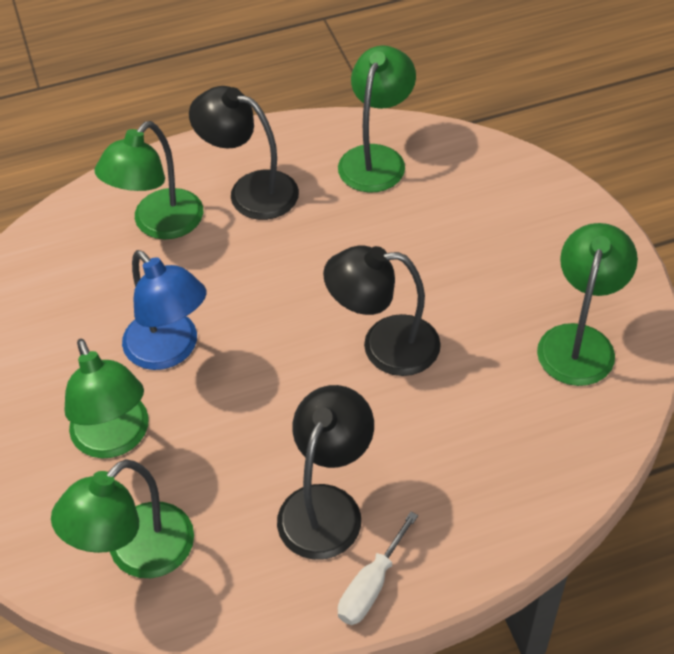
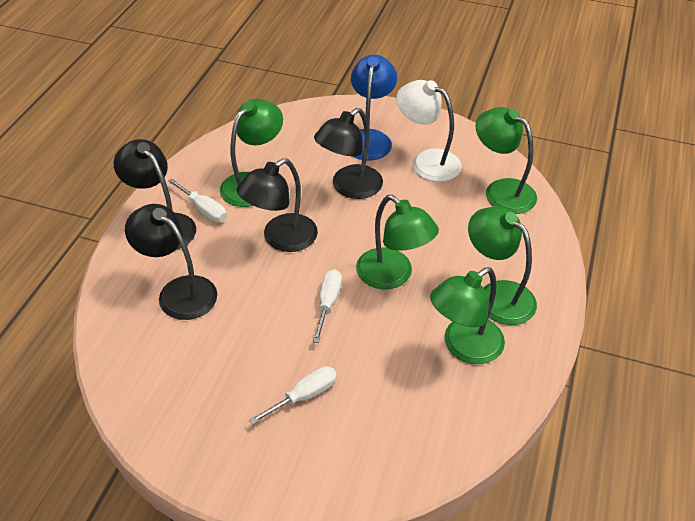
black lamp: [189,86,299,220] [277,385,374,560] [323,245,441,376] = 3 -> [114,139,196,250] [125,204,217,320] [237,158,318,252] [314,108,383,199] = 4
white lamp: none = 0 -> [396,80,462,182] = 1
white screwdriver: [338,512,418,625] = 1 -> [168,178,227,222] [249,366,337,425] [313,269,342,343] = 3

